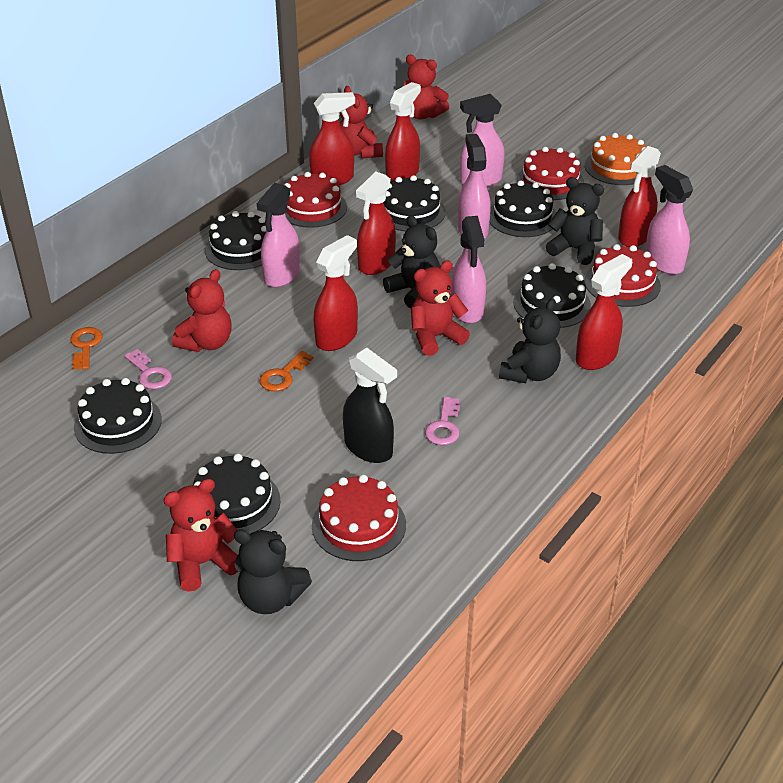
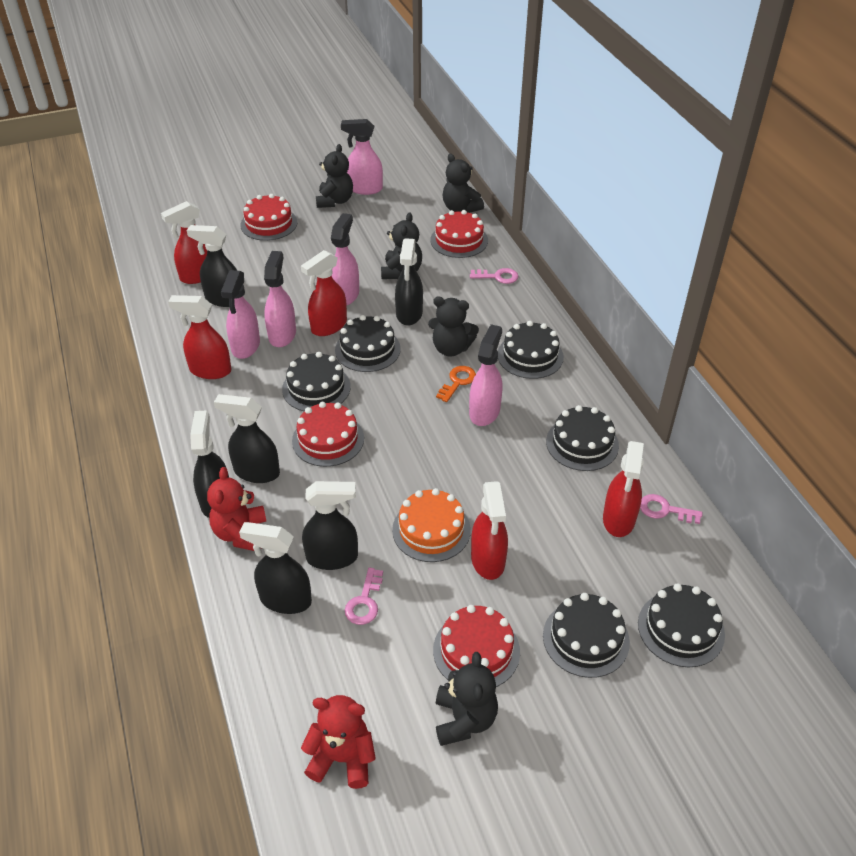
black spray bottle: [343,348,397,463] = 1 -> [187,225,237,307] [190,410,229,518] [214,394,280,483] [239,522,312,614] [302,481,358,570] [395,238,423,326] = 6
black teddy bear: [234,529,312,614] [383,215,440,308] [499,298,561,383] [546,177,604,265] = 4 -> [316,144,353,208] [381,212,422,279] [428,297,479,357] [436,652,498,746] [443,154,484,213] = 5
orange key: [70,327,103,370] [259,351,314,391] = 2 -> [436,366,476,402] = 1
pink key: [124,349,172,389] [425,397,460,445] = 2 -> [345,567,383,625] [470,268,518,284] [640,494,702,524] = 3
red spray bottle: [309,92,355,185] [313,235,358,351] [356,171,396,275] [385,82,421,182] [575,254,632,370] [618,146,661,247] = 6 -> [161,201,207,284] [168,295,231,379] [301,250,347,336] [471,481,508,580] [603,441,644,537] = 5
red teddy bear: [164,479,239,592] [172,269,232,352] [339,86,383,158] [404,55,449,119] [411,261,470,356] = 5 -> [207,467,267,551] [301,695,376,789] = 2

